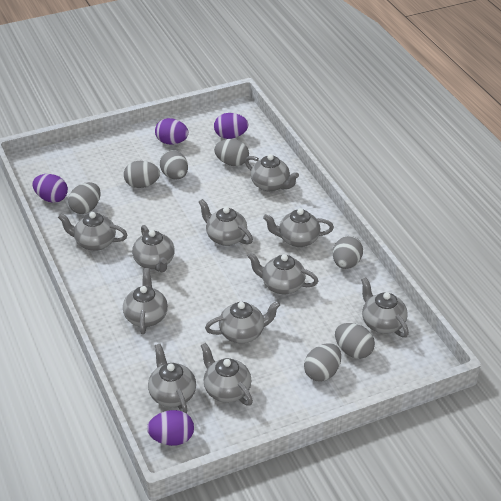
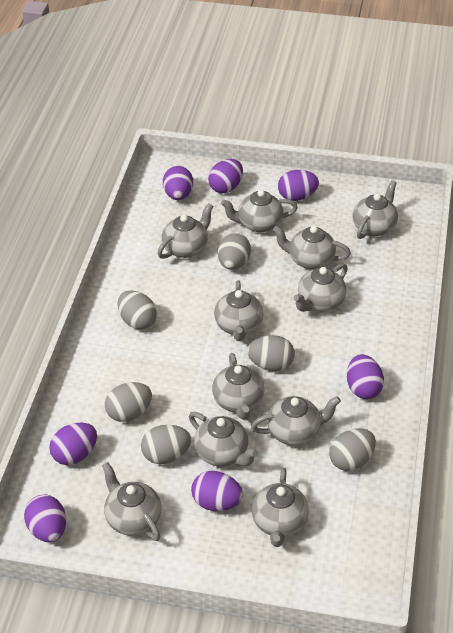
grey egg: [68,182,101,214] [124,161,160,188] [160,150,188,180] [214,139,249,166] [304,343,341,382] [333,236,363,269] [335,323,375,359] = 7 -> [105,382,152,422] [118,290,157,330] [141,425,191,464] [218,233,251,270] [247,335,295,371] [329,428,376,471] = 6
purple egg: [32,174,68,203] [147,410,194,446] [155,118,189,145] [214,113,248,139] = 4 -> [24,495,66,542] [49,423,97,465] [163,166,193,200] [191,471,243,511] [208,159,243,193] [278,170,319,201] [347,354,384,399] = 7

